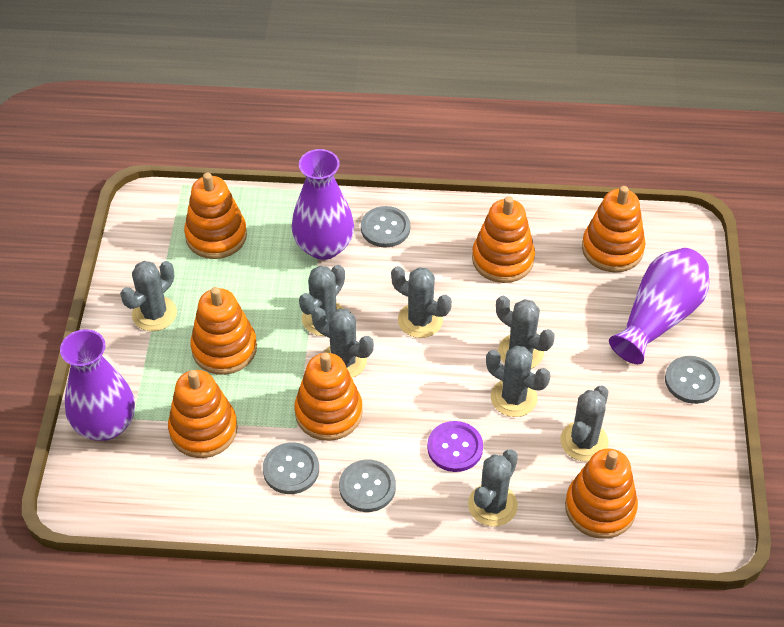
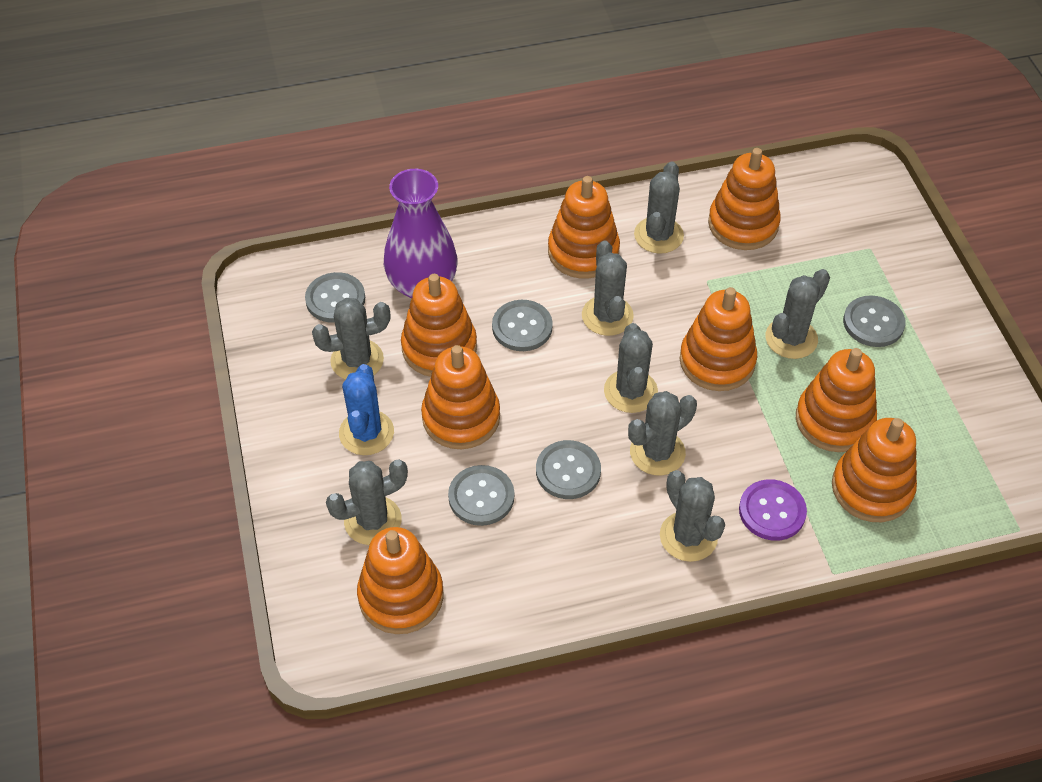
blue cactus: none = 0 -> [339,364,394,455] = 1
grey button: [263,442,319,494] [339,460,396,512] [361,206,410,247] [665,356,720,404] = 4 -> [305,272,365,323] [448,465,514,526] [492,300,553,351] [536,440,601,499] [843,295,906,347] = 5
orange stacking toy: [168,370,238,458] [184,173,247,259] [190,287,257,375] [295,353,363,441] [472,196,535,283] [565,448,638,539] [582,186,645,273] = 7 -> [357,527,444,634] [401,274,477,377] [421,345,500,449] [548,176,620,278] [679,287,757,391] [708,148,781,250] [796,348,877,452] [832,418,917,522] = 8
purple vase: [60,329,135,441] [291,149,354,260] [609,248,709,364] = 3 -> [384,169,457,299] = 1

